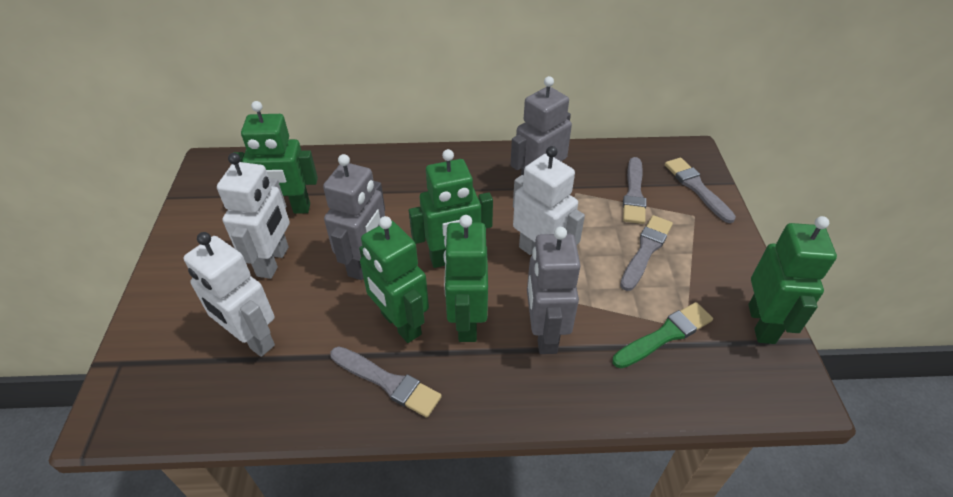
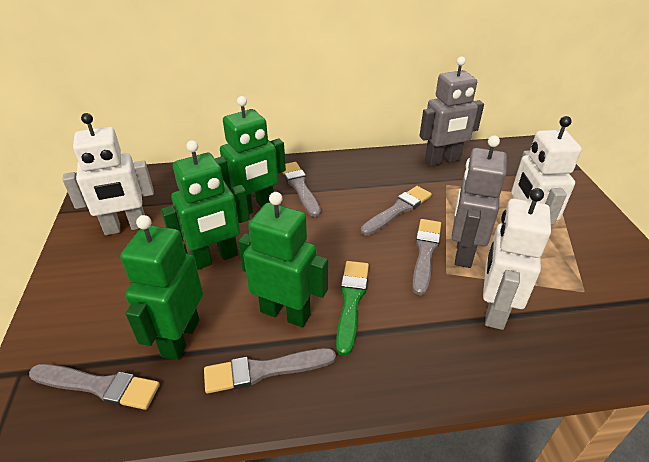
green robot: [233,101,318,214] [359,216,429,343] [409,149,493,268] [443,215,488,342] [748,216,837,344] = 5 -> [120,215,203,360] [161,140,250,270] [215,96,286,214] [238,192,328,327] = 4
grey brush: [330,346,442,418] [620,215,673,291] [623,157,646,224] [665,158,736,223] = 4 -> [29,364,160,410] [204,348,336,393] [282,162,321,217] [361,186,432,236] [412,219,441,296] = 5
grey robot: [323,154,385,280] [510,76,572,176] [527,227,581,354] = 3 -> [419,56,484,166] [452,135,507,268] = 2

